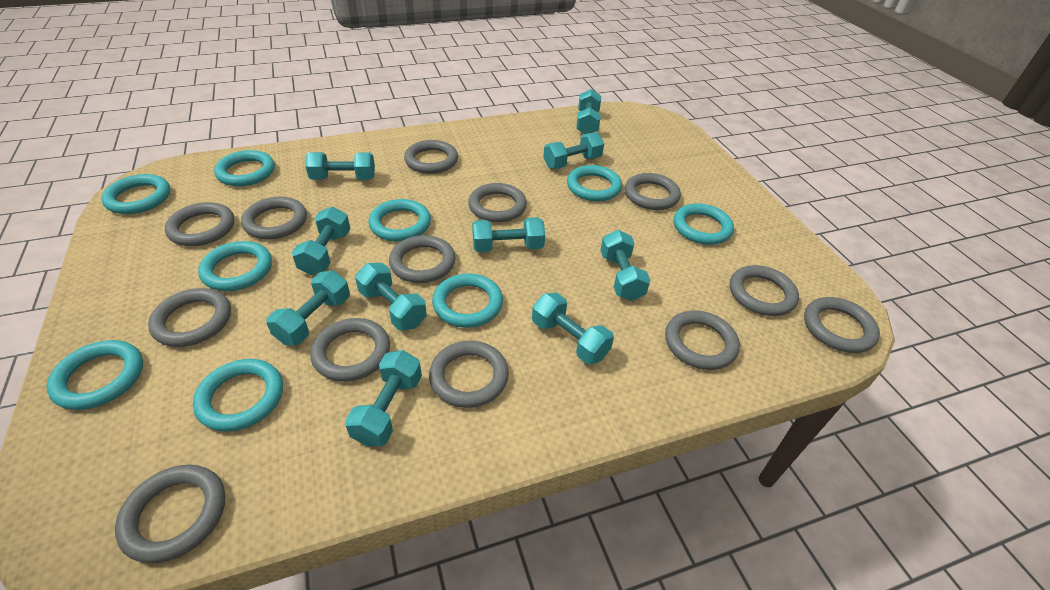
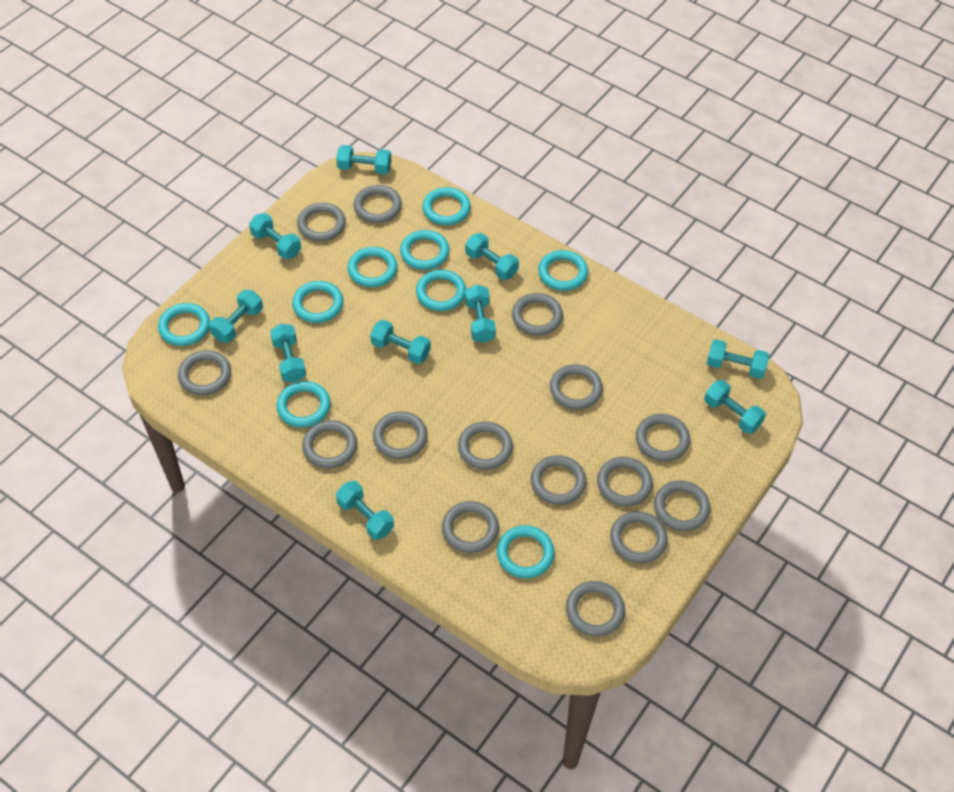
grey ring: [115,465,225,563] [148,288,231,347] [165,202,235,246] [241,197,307,239] [310,318,390,382] [389,235,456,283] [404,140,458,174] [429,341,509,408] [468,183,527,222] [625,173,681,210] [665,310,740,370] [730,265,799,316] [804,297,880,353] = 13 -> [178,350,231,395] [297,203,346,241] [302,420,357,468] [354,185,402,223] [373,411,428,459] [442,501,499,553] [458,422,513,470] [512,293,563,336] [531,455,587,505] [550,364,603,410] [566,581,625,637] [597,457,653,506] [610,511,668,564] [636,414,690,462] [654,480,710,531] = 15

